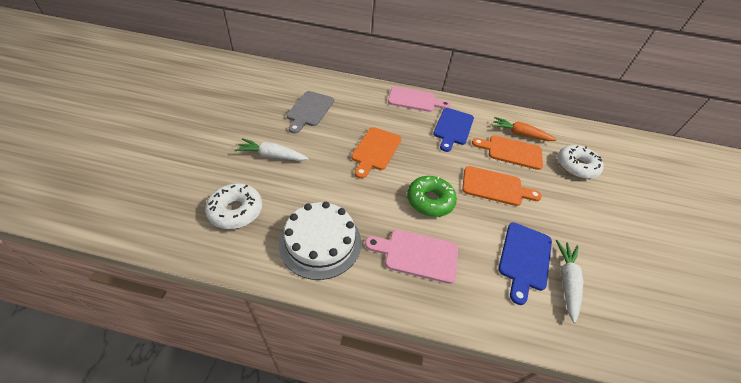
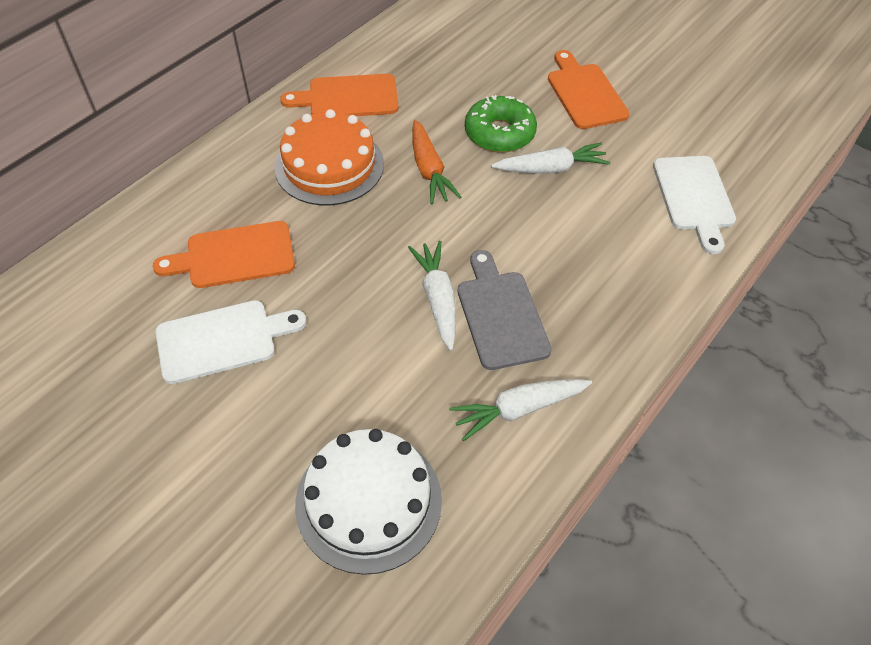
blue cutting board: [433,108,474,152] [499,222,552,305] = 2 -> none = 0
orange cake: none = 0 -> [274,109,384,206] = 1
pink cutting board: [365,229,458,284] [388,86,451,112] = 2 -> none = 0
white carrot: [234,138,308,161] [556,240,583,323] = 2 -> [408,241,456,351] [449,379,592,441] [491,143,610,174] = 3
white cutting board: none = 0 -> [155,300,306,384] [653,156,736,254] = 2
white donut: [205,183,262,229] [557,145,604,179] = 2 -> none = 0

